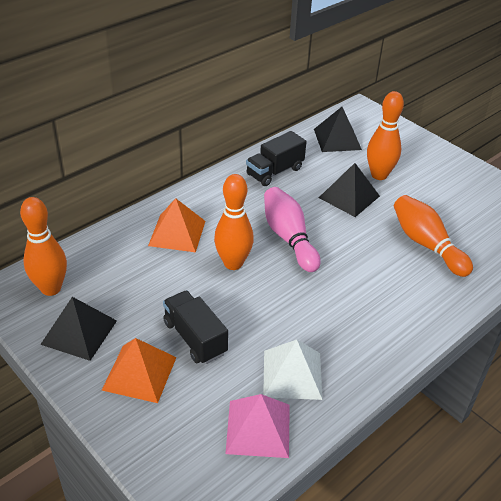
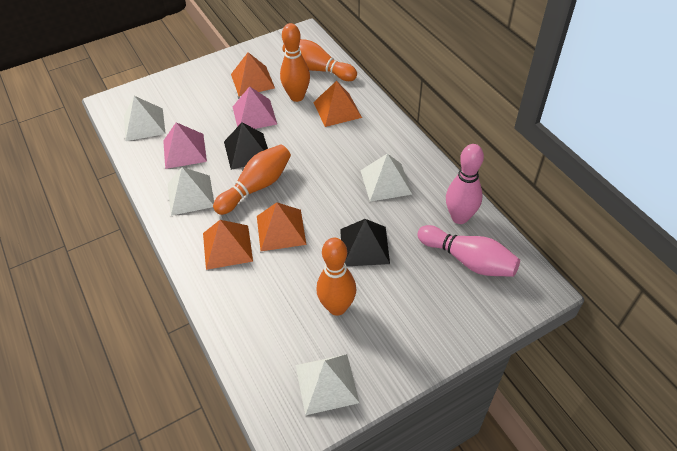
black pyramid: [40,297,117,361] [314,107,362,152] [319,163,380,217] = 3 -> [224,122,268,170] [340,219,390,266] = 2
black truck: [163,290,228,364] [246,131,307,186] = 2 -> none = 0
orange pyramid: [102,338,176,403] [148,198,205,252] = 2 -> [203,220,253,270] [231,52,275,97] [257,202,307,251] [313,81,362,127] = 4
pink bowling pin: [264,187,321,272] = 1 -> [417,225,520,277] [446,144,484,224] = 2
pink pyramid: [225,394,290,458] = 1 -> [163,122,207,169] [233,86,277,129] = 2
white pyramid: [263,340,323,400] = 1 -> [124,96,166,141] [167,167,214,216] [296,354,360,415] [360,153,412,202] = 4

